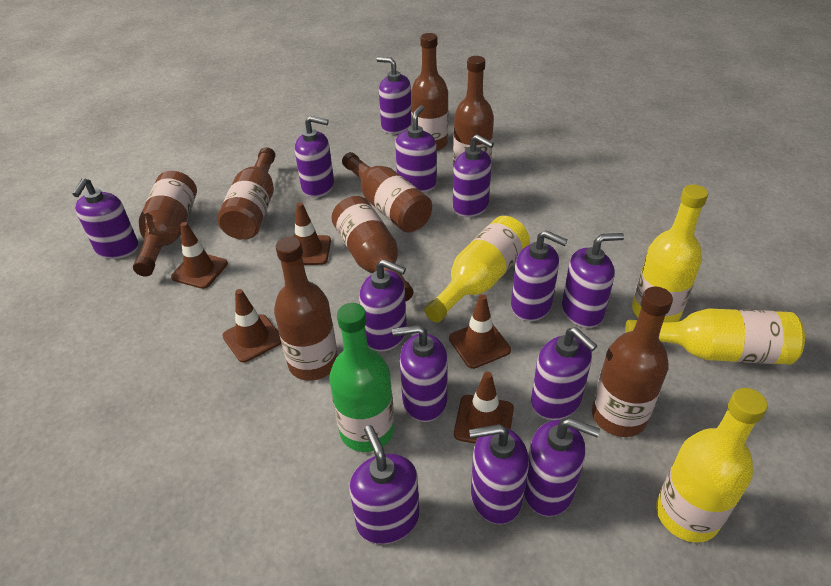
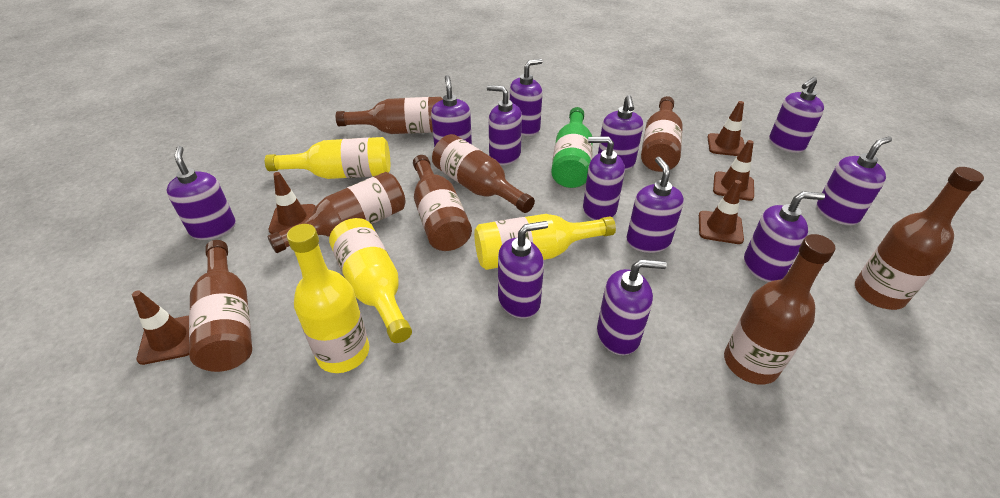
purple soap dispenser: [73,178,138,259] [295,116,334,197] [349,425,419,544] [359,259,407,351] [377,57,412,134] [392,325,448,422] [395,105,437,192] [453,134,494,217] [469,424,529,524] [511,230,568,321] [524,418,600,517] [531,327,597,420] [562,233,624,328] = 13 -> [166,146,236,240] [431,75,472,147] [487,85,522,165] [498,221,548,319] [510,59,543,136] [583,136,625,220] [597,259,667,355] [598,95,643,170] [627,157,684,253] [744,191,825,282] [769,77,824,153] [817,136,892,225] = 12

